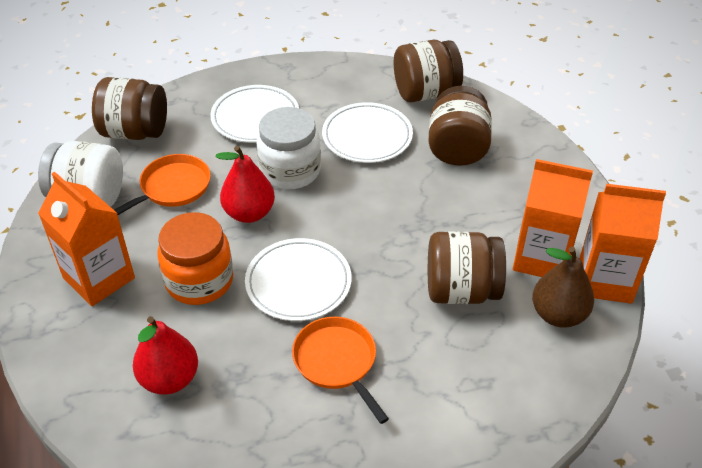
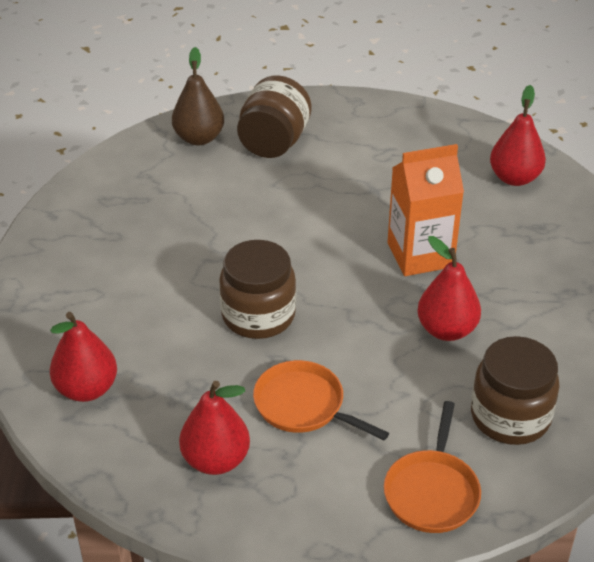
brown jar: [92,77,167,140] [394,40,463,102] [428,86,492,166] [428,231,506,304] = 4 -> [219,240,296,339] [237,75,311,158] [471,336,560,445] = 3
orange carton: [38,171,135,306] [513,159,593,277] [579,184,666,304] = 3 -> [388,144,464,276] = 1
orange jar: [157,212,233,305] = 1 -> none = 0
red pear: [133,316,198,395] [216,146,275,223] = 2 -> [50,312,117,402] [179,381,250,475] [417,236,481,341] [490,85,546,186] = 4
white jar: [38,141,123,207] [256,107,321,190] = 2 -> none = 0
white plate: [210,85,299,143] [245,238,352,321] [322,102,413,163] = 3 -> none = 0

